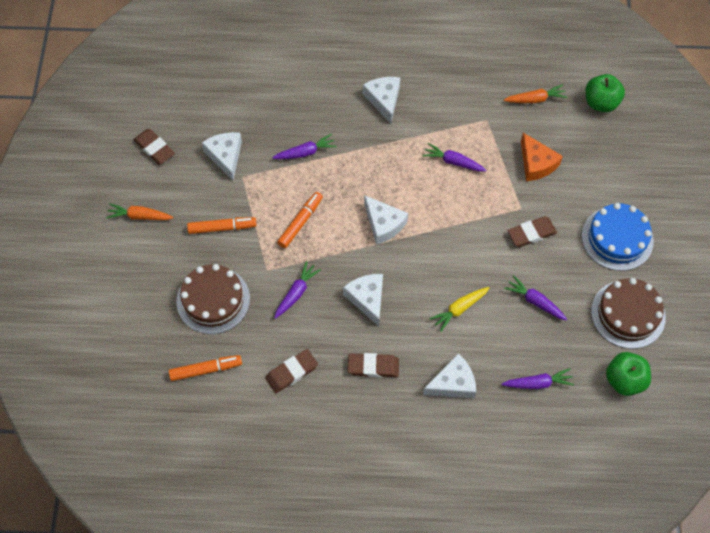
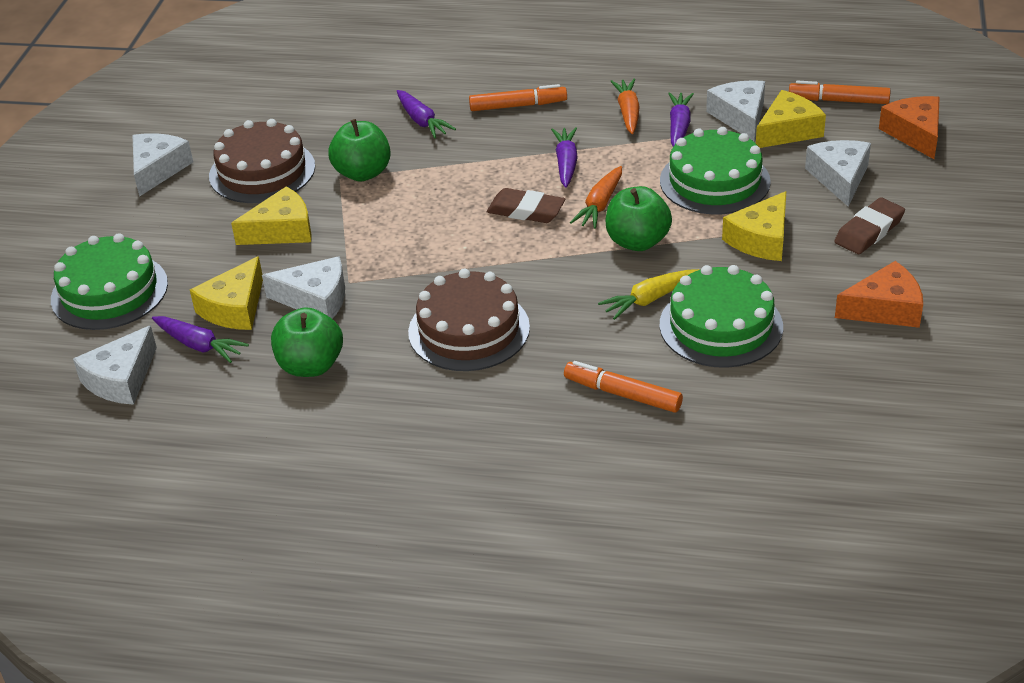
blue cake: [582,203,654,271] = 1 -> none = 0
brown eraser: [133,129,175,164] [265,349,318,393] [348,353,399,378] [507,216,557,247] = 4 -> [487,188,565,223] [834,197,905,254] = 2
green apple: [585,74,625,112] [606,352,651,396] = 2 -> [271,307,343,377] [328,119,391,182] [605,186,672,251] = 3
green cake: none = 0 -> [51,233,168,330] [660,127,771,215] [660,265,783,368] = 3
orange cheese: [521,133,563,181] = 1 -> [835,261,923,328] [879,96,940,159] = 2
purple carrot: [272,134,337,159] [274,261,321,319] [422,143,486,171] [501,368,574,389] [504,275,567,321] = 5 -> [152,316,249,363] [397,90,456,138] [551,127,578,188] [668,92,694,147] = 4
yellow cheese: none = 0 -> [190,256,263,330] [231,186,312,245] [722,191,786,261] [756,90,826,148] = 4

